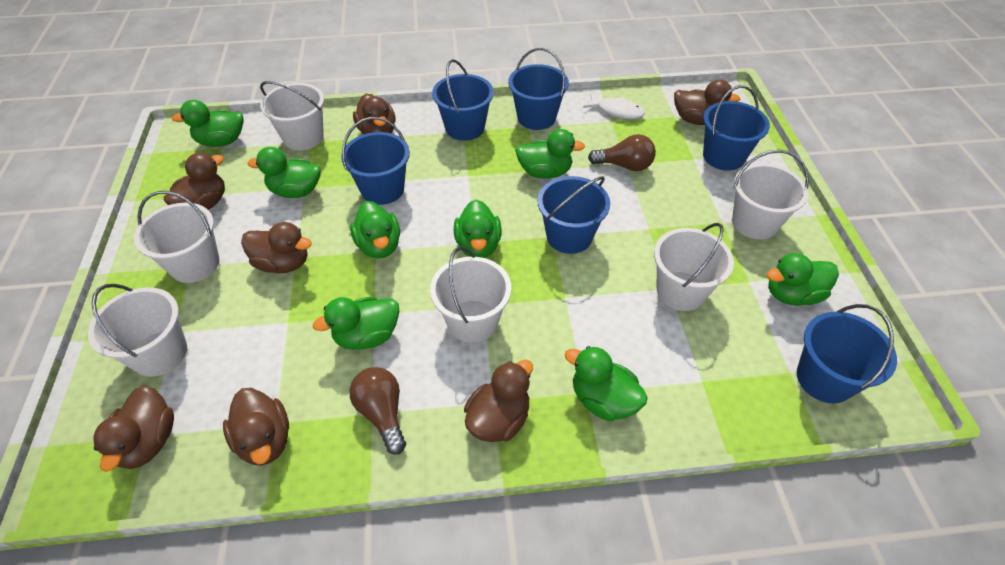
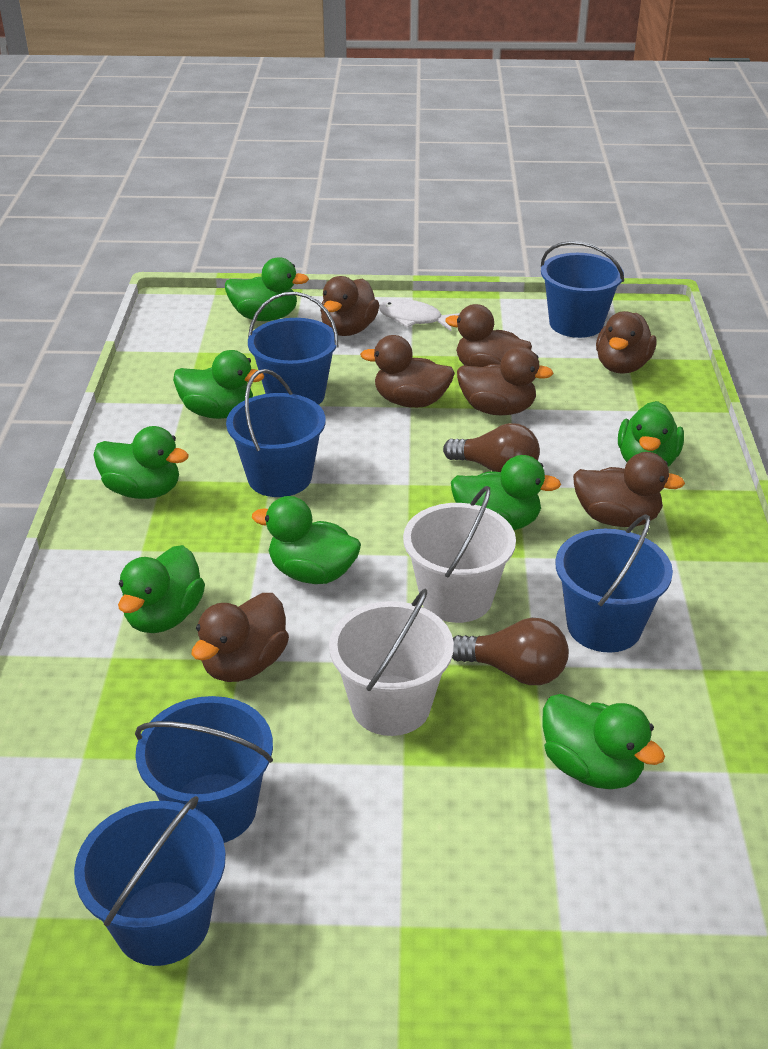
white bucket: [88,284,187,377] [134,191,220,283] [260,81,324,150] [430,246,511,343] [654,223,734,311] [732,150,809,239] = 6 -> [329,589,454,736] [403,486,516,623] = 2

